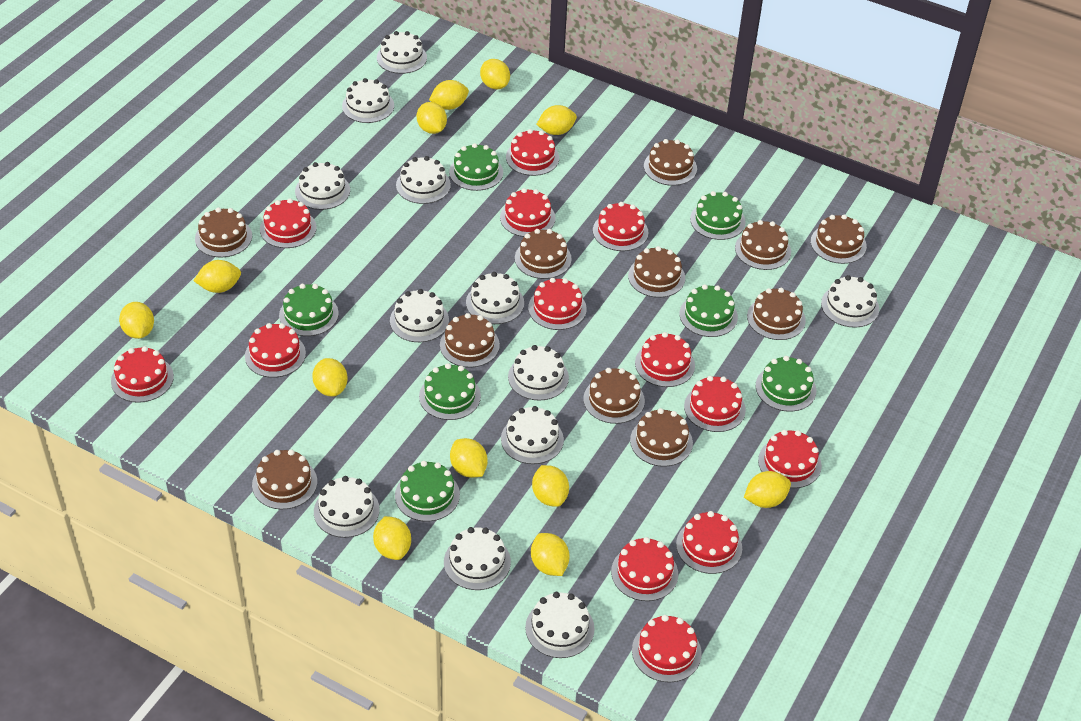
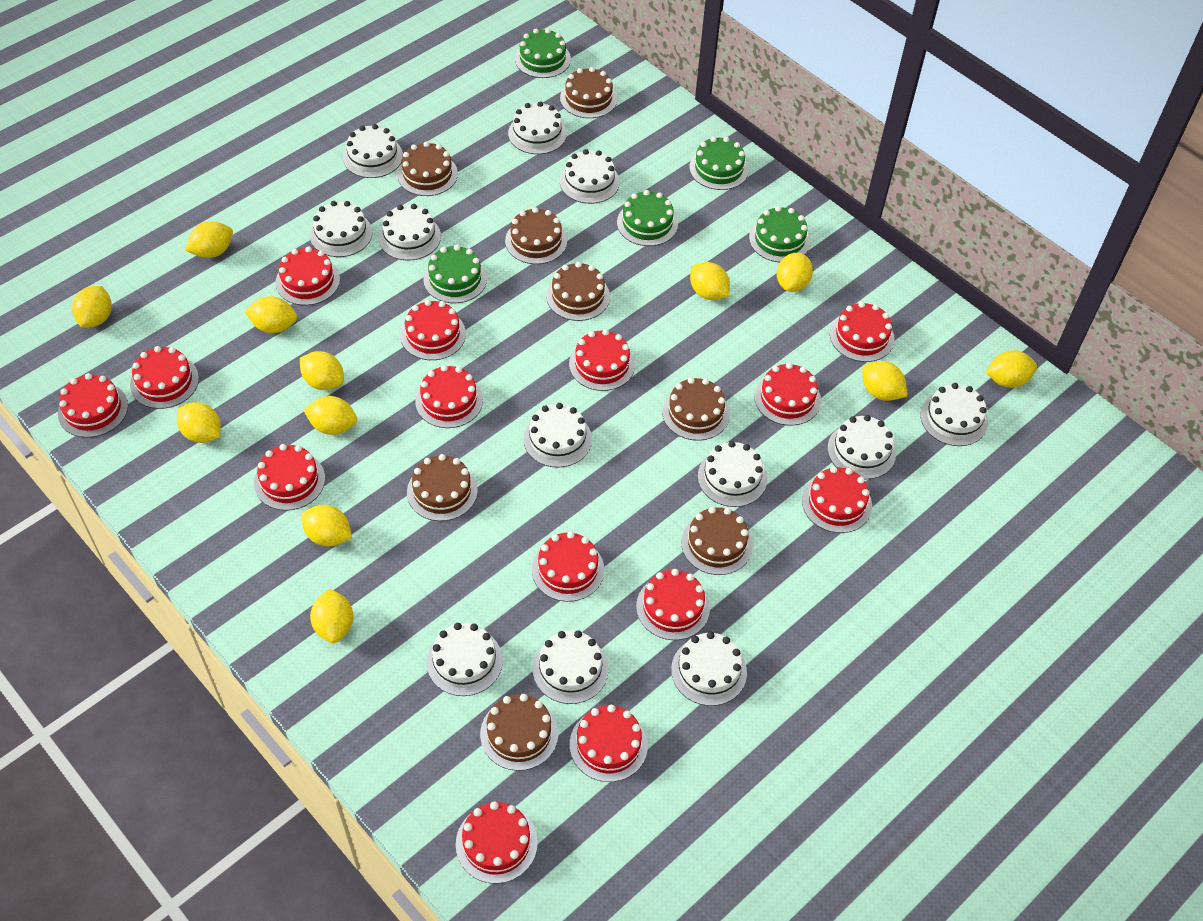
brown cake: [195,207,252,257] [252,449,317,509] [440,313,500,368] [515,229,572,279] [583,368,645,424] [628,246,685,298] [630,408,693,467] [644,139,697,186] [735,220,791,270] [747,288,806,340] [811,214,867,264] = 11 -> [397,141,458,196] [407,454,478,521] [480,694,558,771] [505,207,567,264] [546,262,610,321] [560,67,617,118] [662,377,730,441] [681,507,753,575] = 8
green cake: [279,284,339,336] [395,461,460,521] [419,363,481,420] [449,143,503,191] [679,284,738,337] [690,191,746,240] [756,356,816,412] = 7 -> [423,245,487,303] [515,28,571,78] [617,190,678,246] [689,137,749,190] [749,206,811,262] = 5
red cake: [111,346,174,403] [245,323,306,378] [260,198,317,248] [500,188,556,237] [506,129,559,176] [528,278,587,330] [593,202,648,251] [611,537,678,601] [632,615,702,683] [635,332,695,387] [676,511,742,574] [684,376,746,432] [758,430,822,488] = 13 -> [58,373,128,438] [130,346,199,409] [254,444,325,511] [275,247,340,305] [400,300,466,360] [415,365,483,428] [456,801,538,884] [532,532,604,602] [569,329,635,391] [570,705,648,782] [636,569,710,640] [754,363,821,426] [802,466,872,533] [830,302,895,362] = 14

